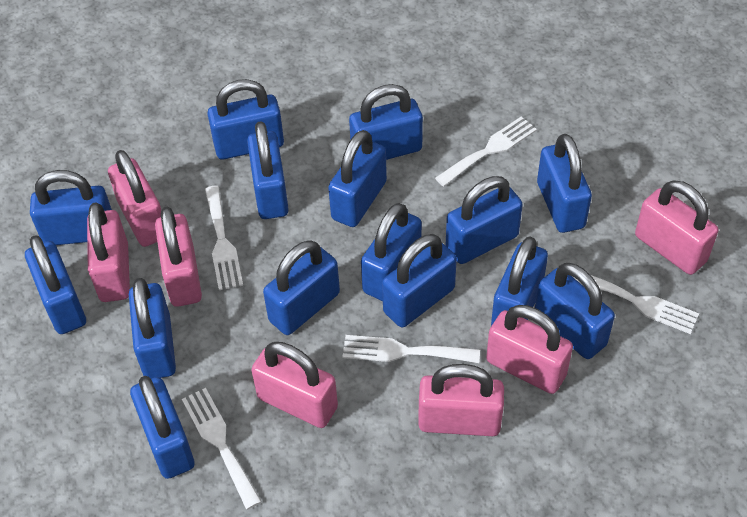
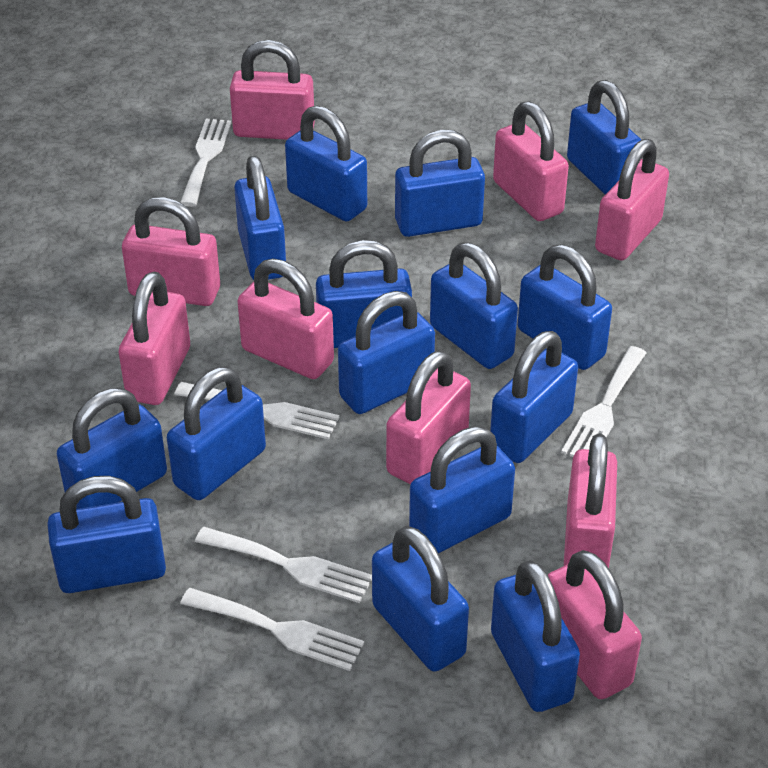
pink padlock: [87,202,130,302] [108,150,161,247] [155,207,202,307] [251,342,338,428] [418,364,504,436] [486,305,573,394] [635,180,718,275] = 7 -> [118,272,190,405] [122,197,220,306] [230,40,315,140] [237,259,334,379] [386,351,471,485] [493,101,569,221] [548,550,642,699] [564,434,617,568] [595,139,669,261] = 9

